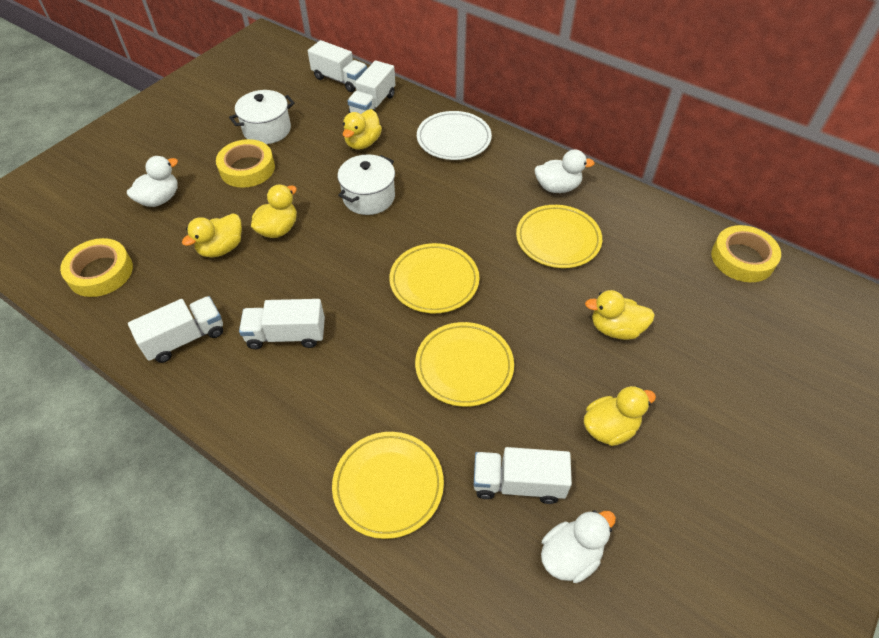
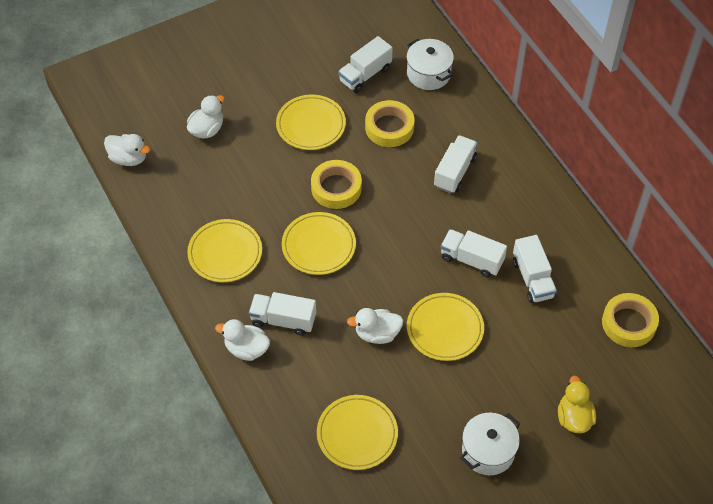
white duck: [127,156,178,207] [535,149,595,193] [541,510,616,583] = 3 -> [104,134,150,166] [187,95,225,138] [215,319,270,361] [347,308,403,344] = 4
white plate: [417,111,492,160] = 1 -> none = 0
yellow duck: [182,213,242,258] [251,185,297,238] [342,109,382,150] [584,386,656,446] [585,290,655,340] = 5 -> [558,376,596,434] = 1
yellow plate: [332,432,444,539] [389,243,479,313] [415,322,514,407] [516,205,602,268] = 4 -> [187,219,262,282] [276,95,346,150] [282,212,356,275] [317,395,398,470] [407,293,484,361] = 5

